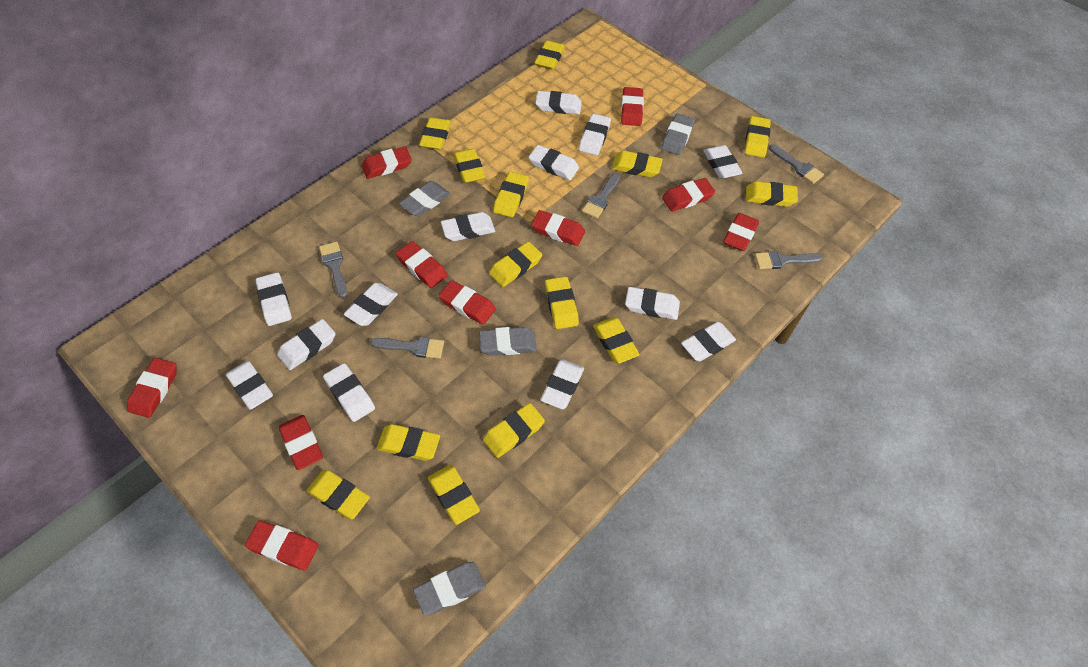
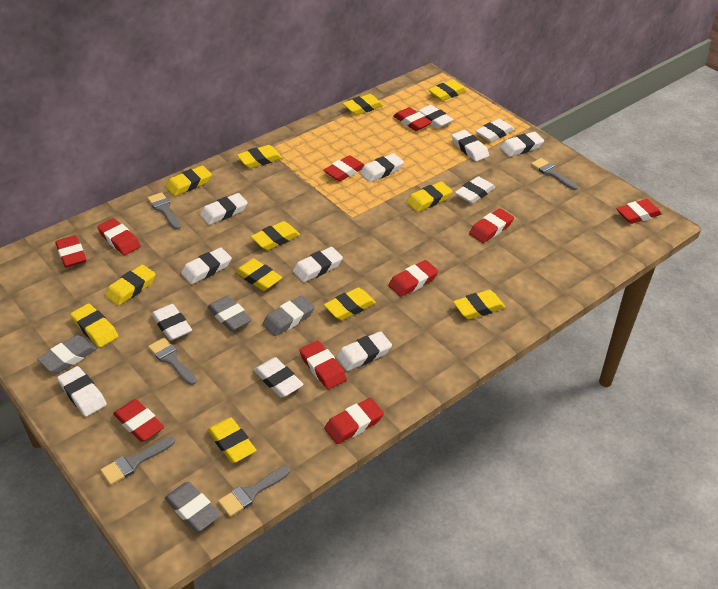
yellow eraser: [306,470,370,519] [376,424,440,461] [419,117,451,150] [428,465,480,525] [454,149,485,183] [483,403,545,458] [489,242,542,287] [493,172,529,217] [534,40,565,70] [545,276,579,329] [593,317,640,364] [611,151,663,177] [745,116,771,157] [746,181,798,207] = 14 -> [70,304,118,348] [105,265,156,306] [166,166,212,196] [207,417,256,463] [235,258,282,291] [237,145,282,168] [251,221,300,250] [324,288,376,320] [343,94,383,115] [406,182,452,212] [428,80,466,101] [453,290,505,319] = 12

